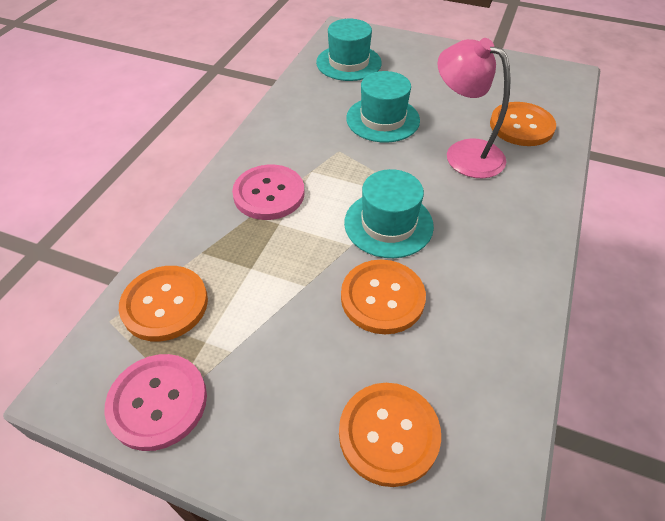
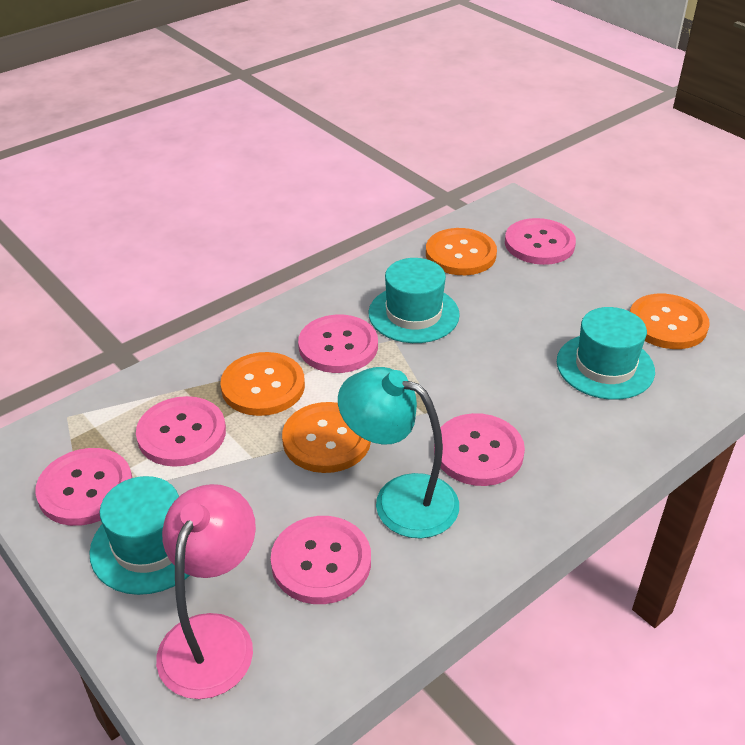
pink button: [105,354,207,451] [232,165,304,220] = 2 -> [35,448,133,526] [136,396,226,467] [271,516,371,604] [298,315,378,373] [434,413,525,486] [505,218,576,265] = 6
turquoise lamp: none = 0 -> [338,367,459,539] = 1

